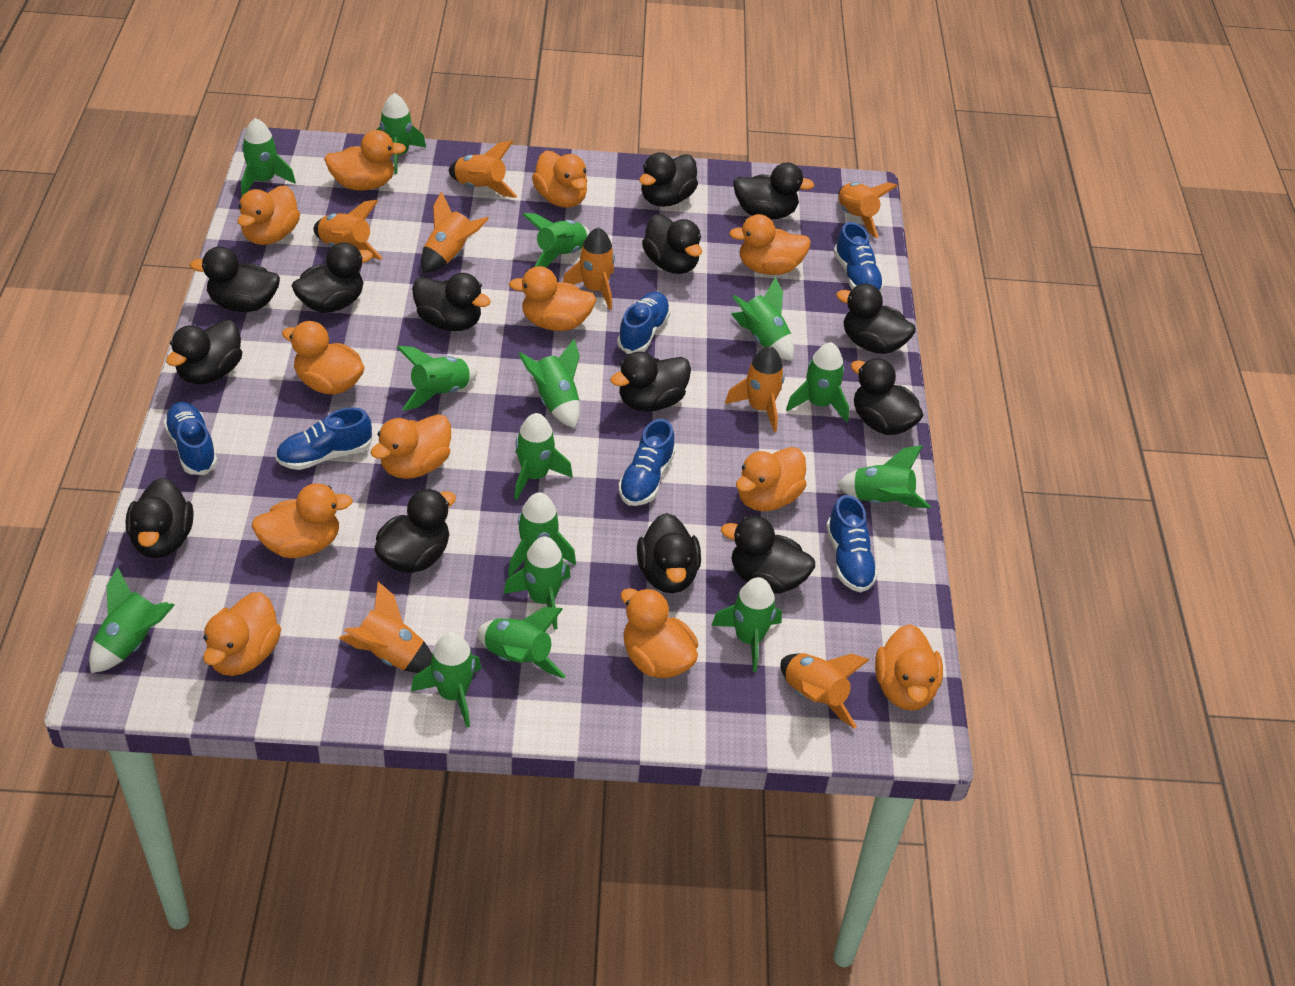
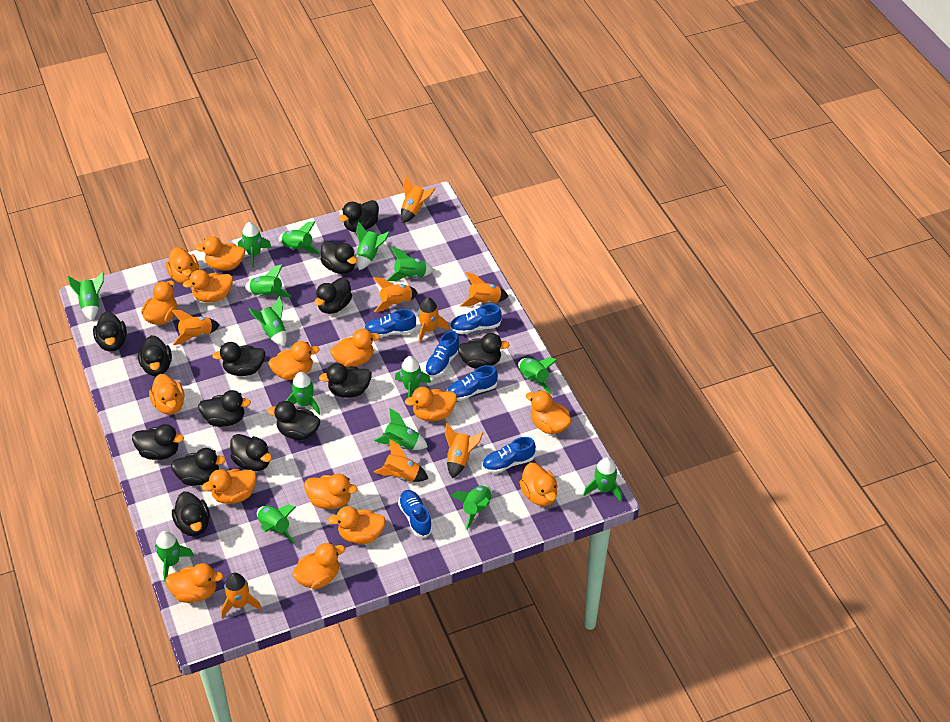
orange duck: [203,592,281,676] [237,185,300,245] [251,483,353,558] [282,321,365,395] [324,130,406,191] [371,414,451,479] [509,266,596,331] [532,150,587,208] [621,588,698,678] [729,214,811,275] [736,447,806,511] [875,624,943,711] = 12 -> [141,281,177,325] [149,374,185,415] [165,563,223,603] [166,247,199,284] [183,270,233,302] [195,236,245,271] [202,469,256,504] [268,341,319,380] [292,543,345,589] [304,473,357,509] [328,506,386,544] [330,328,380,367] [405,387,457,421] [520,463,558,506] [526,390,572,434] = 15

